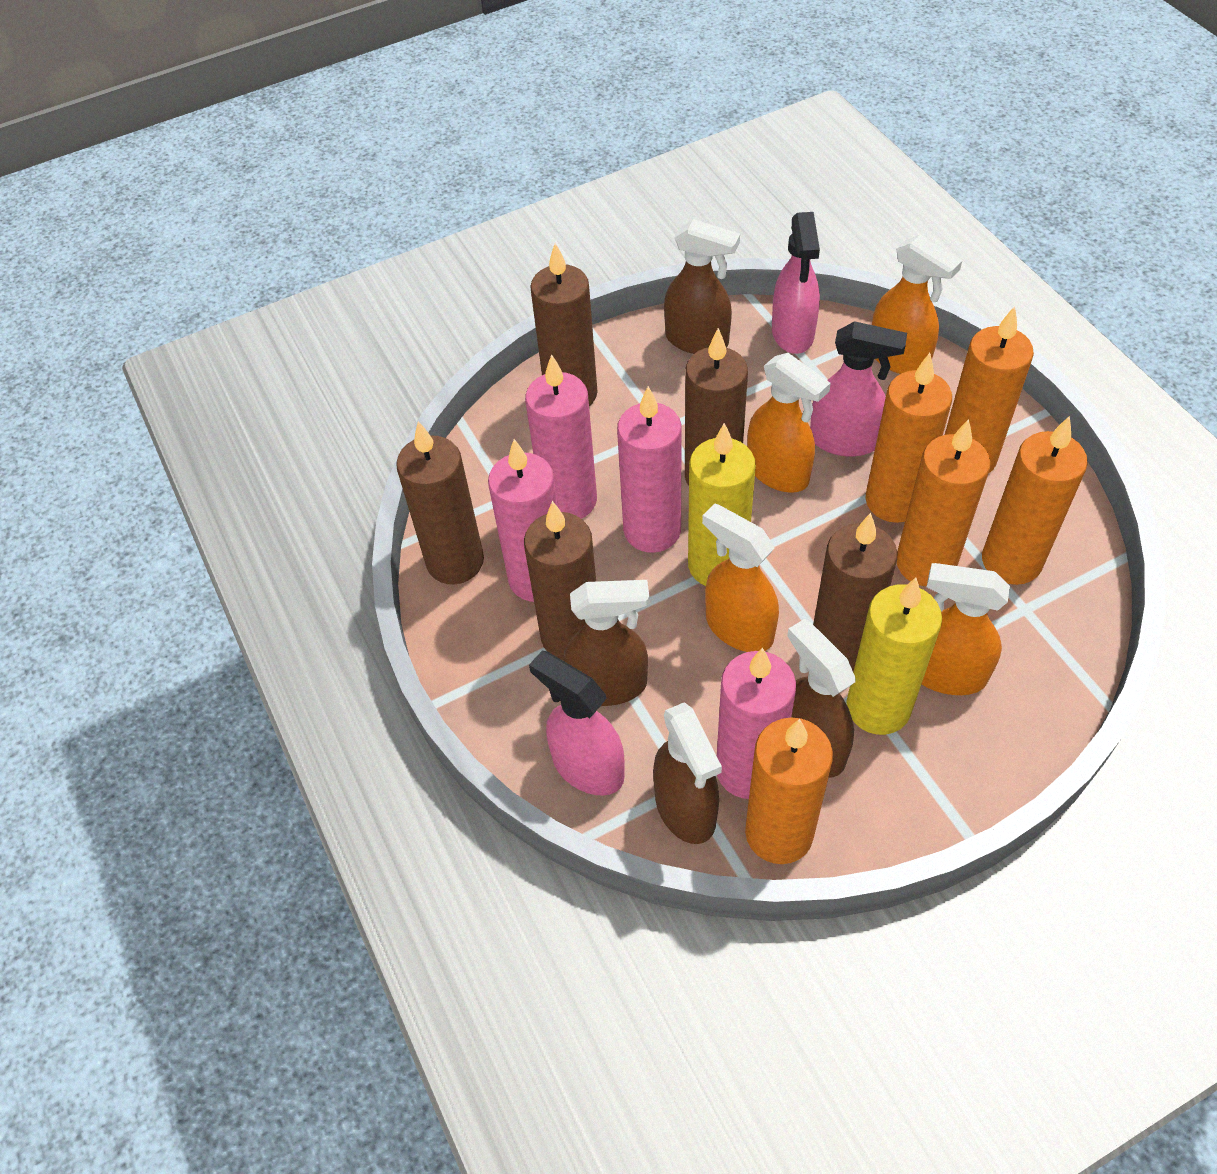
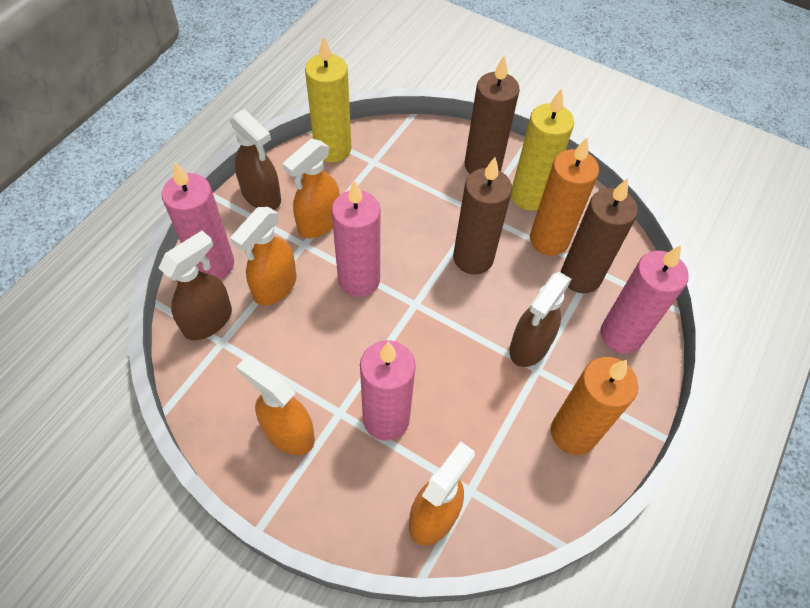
brown candle: [396,421,484,584] [524,501,596,660] [530,243,598,406] [685,328,748,485] [813,513,897,672] = 5 -> [453,157,512,275] [465,55,520,174] [561,178,638,293] = 3
brown spray bottle: [563,580,650,706] [653,702,722,844] [664,219,740,354] [787,619,856,778] = 4 -> [158,231,232,340] [229,109,281,210] [509,272,572,367] = 3
orange candle: [745,718,833,864] [866,353,952,523] [897,419,991,587] [945,306,1034,474] [982,416,1088,585] = 5 -> [530,137,599,256] [551,357,638,455] = 2
pink spray bottle: [529,651,625,796] [772,212,820,354] [810,321,907,457] = 3 -> none = 0

